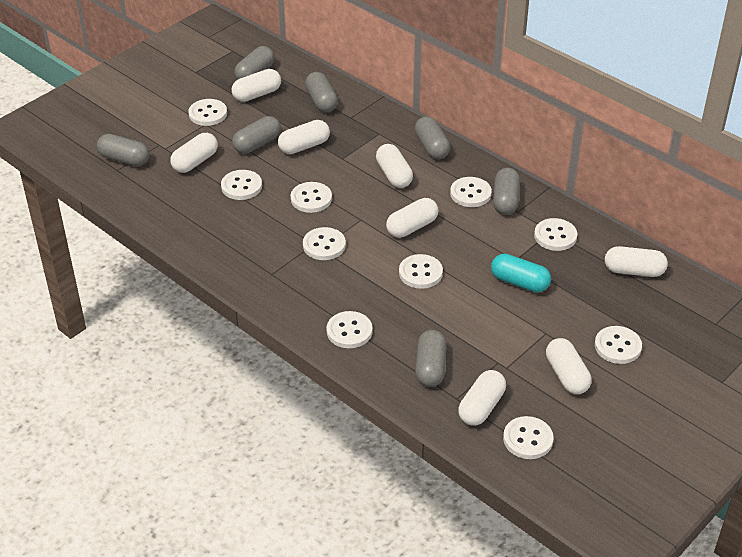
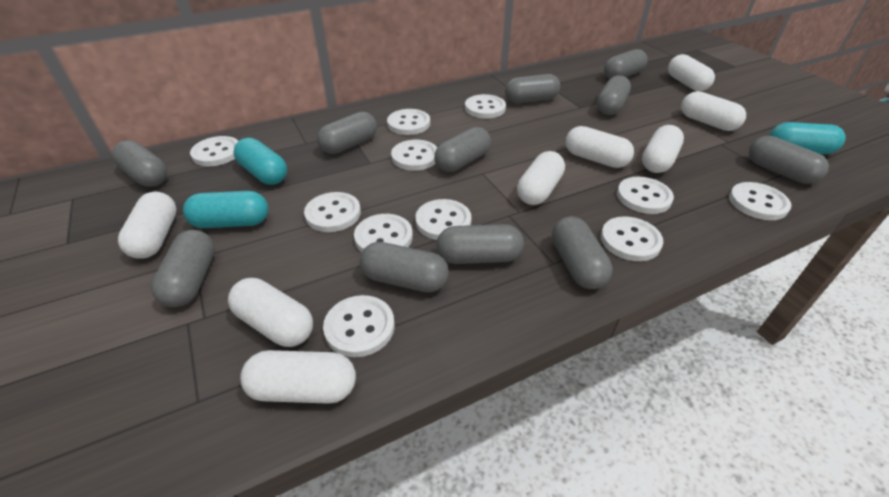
grey capsule: [97,134,149,166] [232,116,281,154] [234,46,275,80] [305,72,338,112] [415,116,450,159] [415,330,447,387] [493,168,520,214] = 7 -> [112,140,167,187] [151,230,215,307] [317,112,377,154] [360,242,449,293] [434,127,491,172] [436,224,524,264] [505,74,560,104] [552,216,612,289] [597,75,631,115] [604,49,648,79] [749,136,829,184] = 11
turquoise capsule: [491,254,551,292] = 1 -> [183,191,268,228] [234,138,287,185] [769,122,846,154] = 3
white button: [188,99,227,126] [221,170,262,200] [291,182,332,213] [303,227,346,260] [326,311,372,348] [399,254,443,289] [450,177,492,207] [503,416,554,459] [534,218,577,251] [595,326,642,364] = 10 -> [190,136,238,166] [304,192,361,232] [323,295,395,357] [354,214,413,252] [387,109,430,135] [391,140,437,171] [415,199,472,240] [465,94,506,118] [601,216,663,261] [617,177,674,214] [729,182,791,220] = 11

